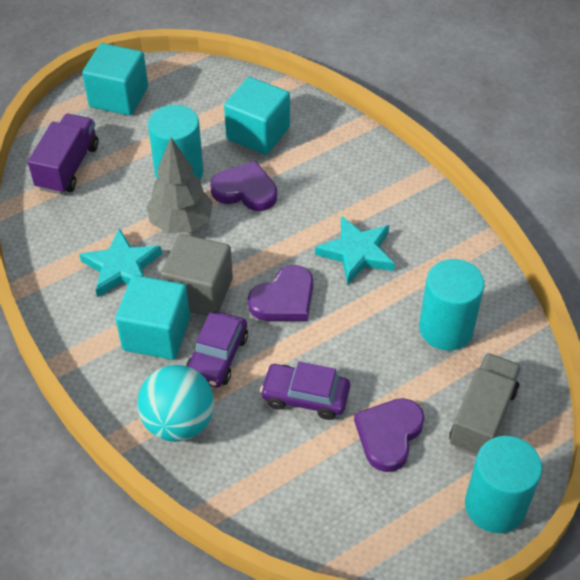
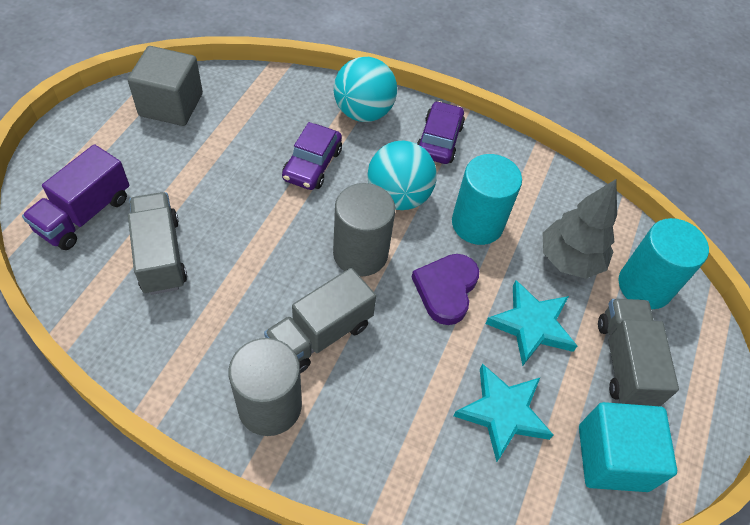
grey cylinder: none = 0 -> [228,338,302,436] [333,183,395,277] = 2
grey truck: [449,353,522,457] = 1 -> [128,192,187,295] [264,268,376,373] [598,299,679,406] = 3
purple heart: [210,161,277,211] [248,265,313,321] [354,398,425,472] = 3 -> [411,254,479,325] = 1
turquoise ball: [138,365,214,442] = 1 -> [334,57,397,122] [367,141,437,210] = 2
turquoise cube: [82,43,148,116] [115,275,190,360] [224,77,290,155] = 3 -> [579,402,677,492] = 1
turquoise cylinder: [148,105,203,179] [419,259,484,351] [465,436,542,533] = 3 -> [452,154,522,245] [619,218,709,309] = 2

